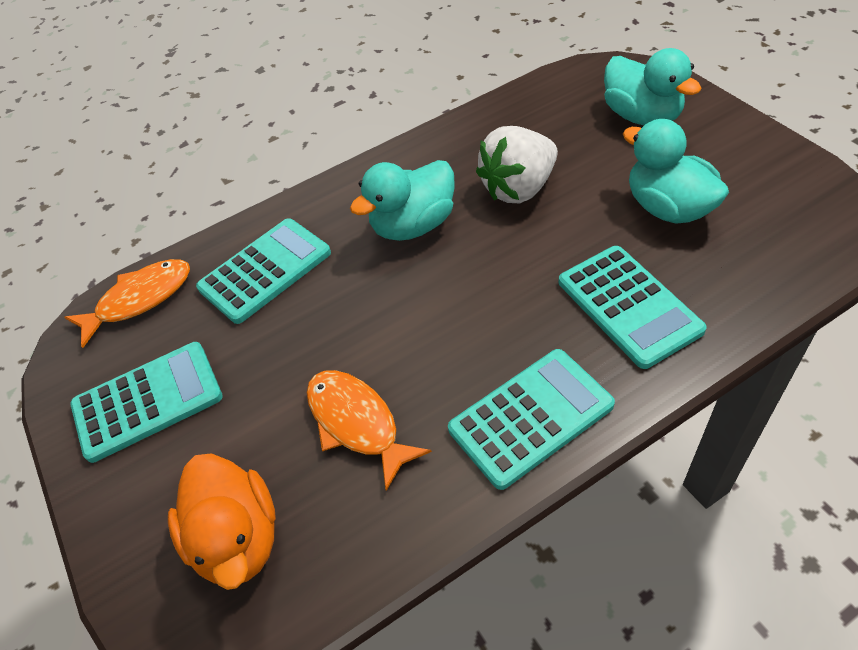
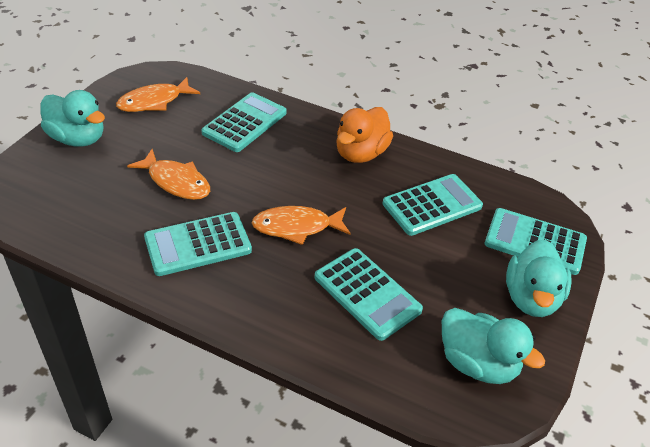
orange fish: [64,259,190,348] [307,370,432,491] = 2 -> [116,77,200,112] [127,149,210,200] [251,206,351,245] = 3
turquoise calculator: [70,342,223,463] [196,218,331,324] [448,349,615,490] [559,246,707,369] = 4 -> [144,212,252,276] [201,92,286,152] [315,248,423,341] [382,174,483,236] [485,208,587,275] = 5
white strawberry: [476,126,558,203] = 1 -> none = 0

